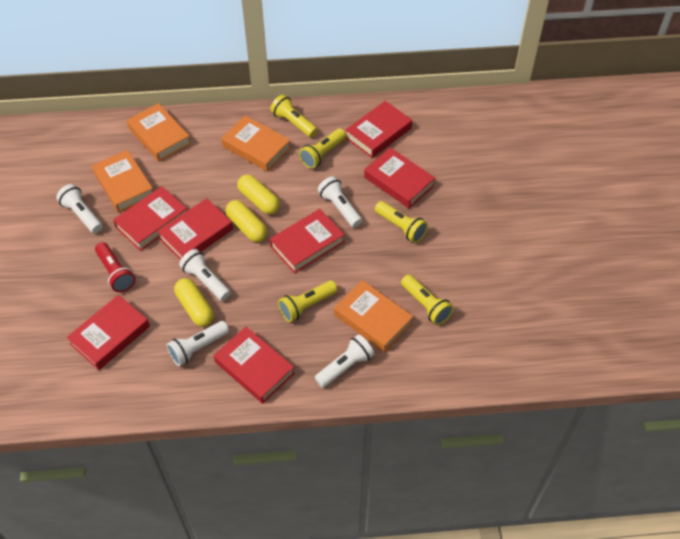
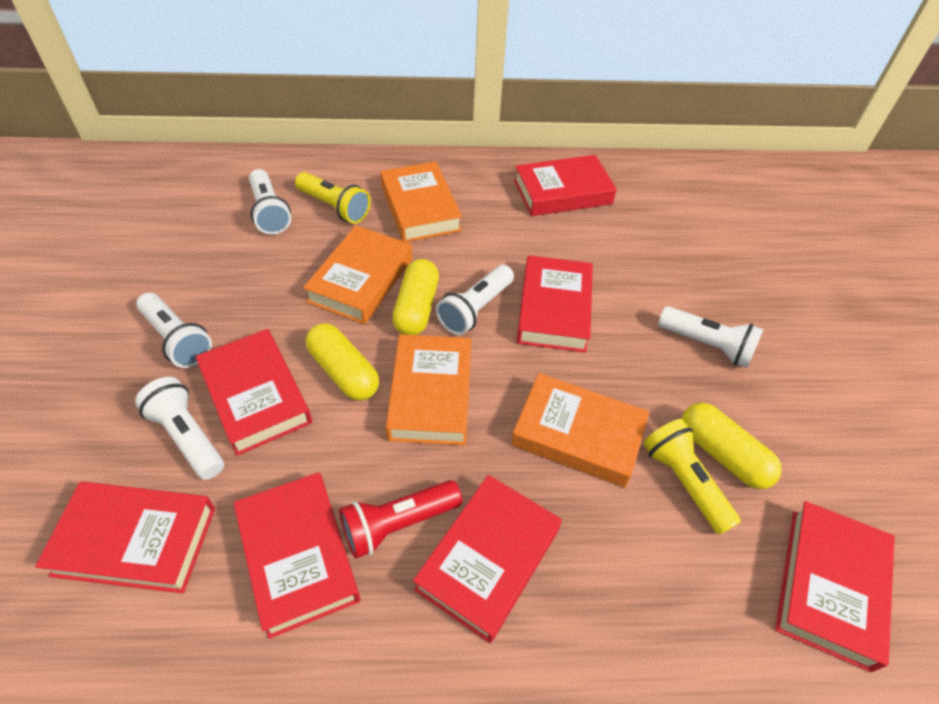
yellow flashlight: [270,95,318,138] [278,281,337,322] [299,129,346,169] [375,201,428,243] [401,274,454,325] = 5 -> [295,172,371,224] [643,419,741,535] = 2

